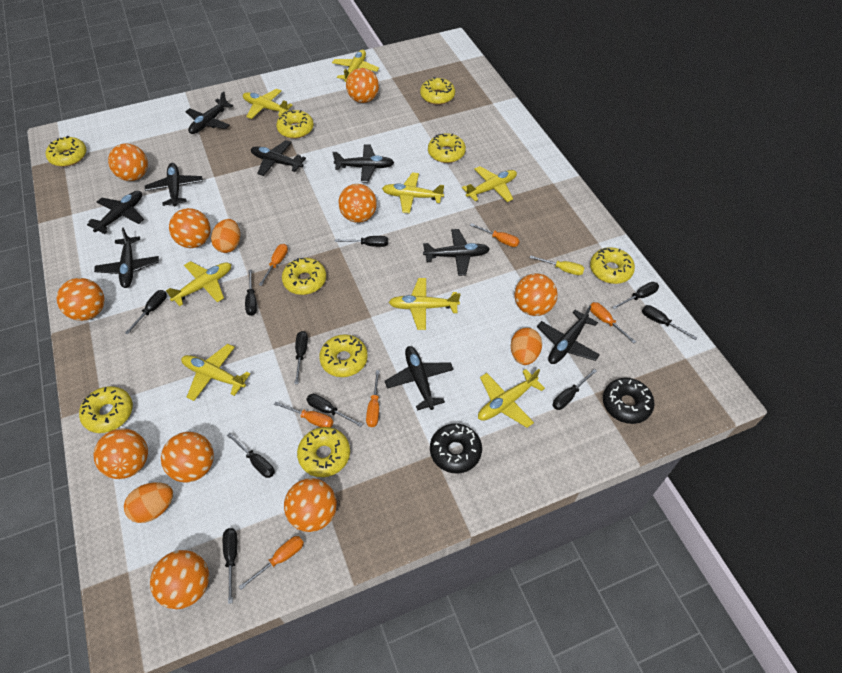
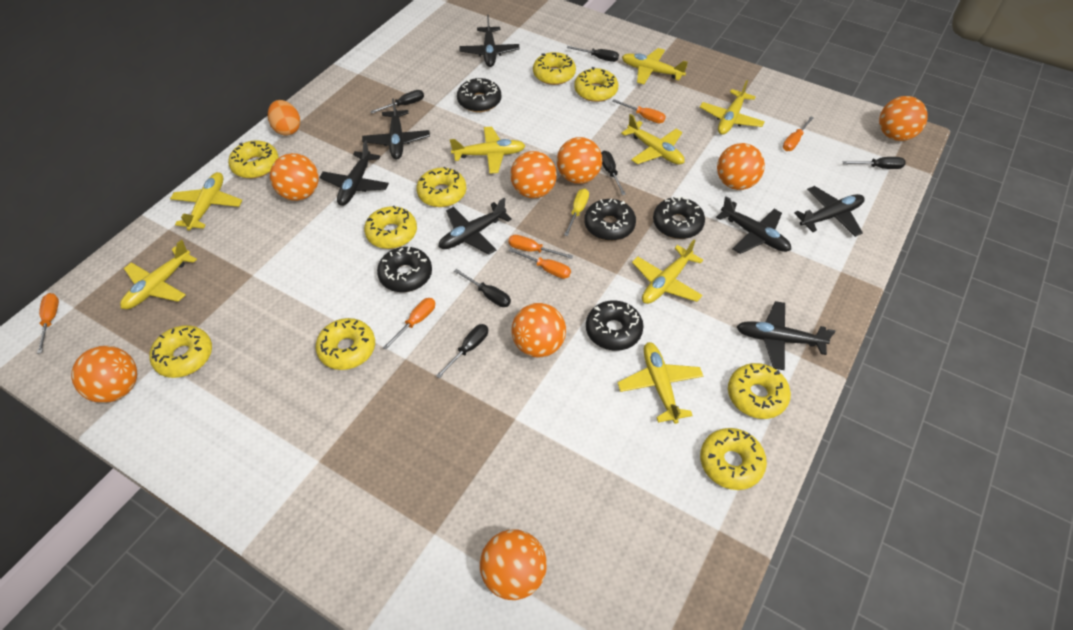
black donut: [430,423,482,473] [603,378,655,424] = 2 -> [377,247,432,292] [457,78,501,112] [584,199,636,241] [586,300,644,351] [653,196,705,239] = 5
black plane: [87,191,144,234] [94,228,159,288] [145,163,203,206] [186,91,233,134] [251,140,306,176] [332,144,394,182] [385,346,454,410] [423,229,490,276] [537,306,600,364] = 9 -> [319,140,389,206] [362,98,430,159] [439,198,512,255] [460,15,520,67] [716,196,791,254] [737,301,835,370] [794,186,865,237] = 7
black screwdriver: [125,290,167,335] [223,528,238,604] [227,433,275,478] [245,270,257,316] [295,331,308,384] [306,394,363,427] [335,236,388,247] [552,369,597,410] [612,282,659,309] [642,305,697,340] = 10 -> [370,90,424,113] [436,324,488,378] [454,269,511,307] [567,46,619,62] [601,151,626,195] [842,157,906,169] = 6
orange ball: [57,278,105,321] [93,428,148,479] [108,143,148,181] [150,550,209,609] [161,432,214,483] [169,208,211,248] [284,478,337,532] [338,184,377,223] [346,68,379,103] [514,273,558,316] = 10 -> [71,346,137,403] [270,153,319,201] [480,530,547,600] [510,151,557,198] [511,303,566,358] [557,137,602,184] [717,143,765,190] [879,96,928,141] = 8
orange egg: [124,482,173,523] [211,219,240,253] [511,328,542,365] = 3 -> [268,100,300,135] = 1

